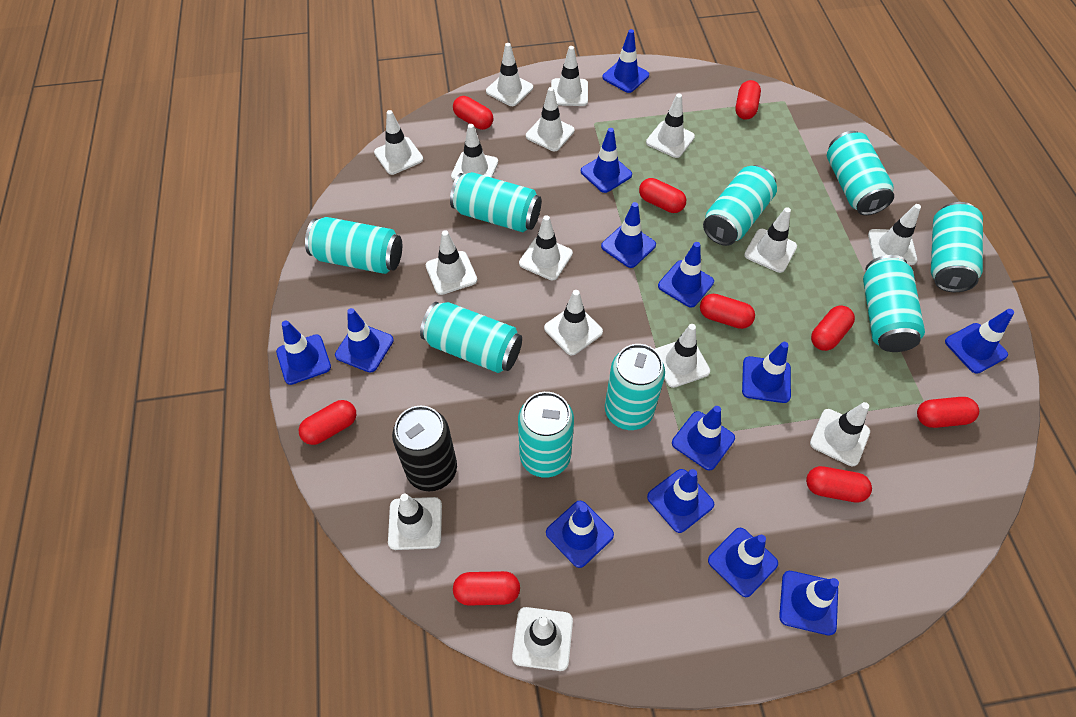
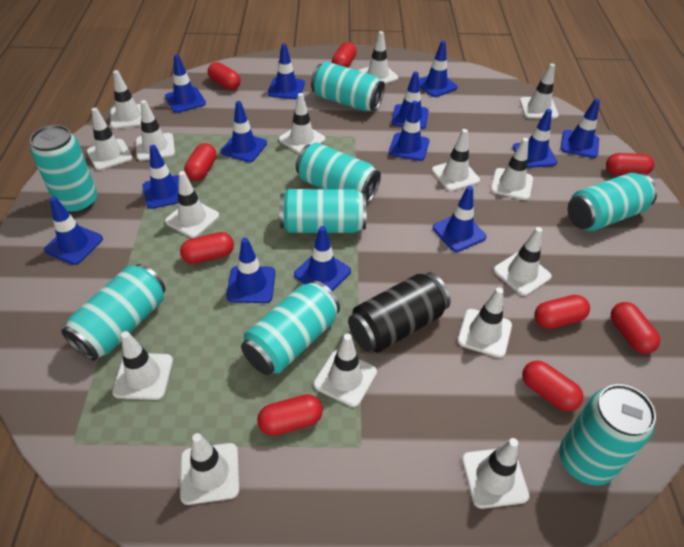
turquoise can: [305,217,402,274] [420,302,522,373] [450,172,542,232] [518,392,574,478] [605,344,665,430] [703,165,777,246] [827,131,894,215] [863,255,925,352] [931,202,983,292] = 9 -> [30,125,97,214] [61,264,165,361] [241,281,340,375] [280,189,367,233] [296,142,381,204] [311,62,385,112] [559,384,656,485] [568,173,657,231] = 8

